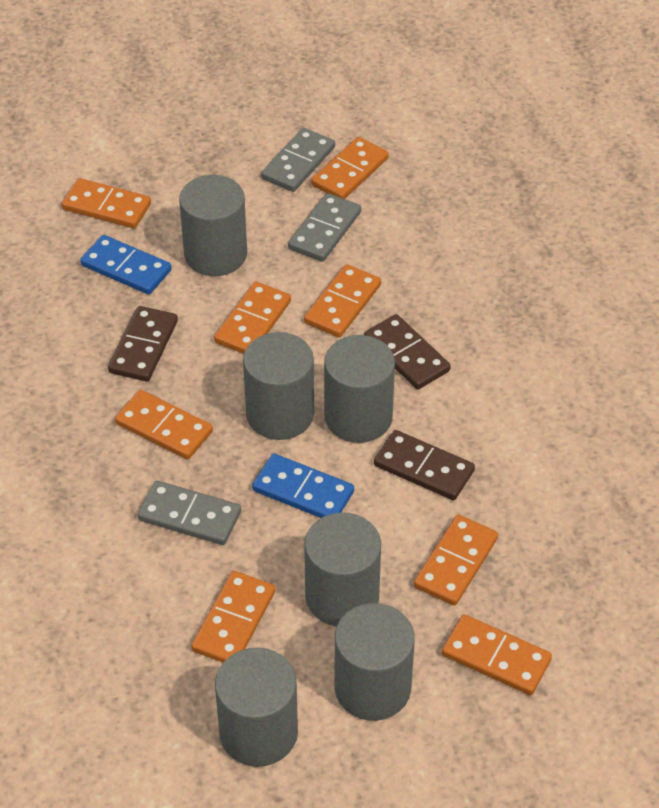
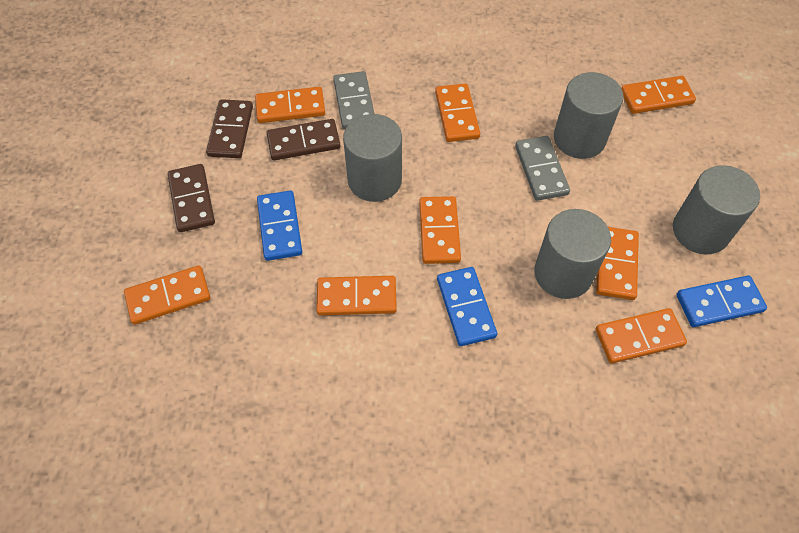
blue domino: [80,235,172,294] [252,453,354,518] = 2 -> [257,190,302,261] [437,267,497,346] [676,275,767,327] = 3
grey cylinder: [179,175,247,276] [215,647,298,767] [243,332,314,440] [304,512,381,627] [324,335,395,443] [334,603,415,721] = 6 -> [343,114,402,202] [534,209,611,299] [554,72,624,159] [673,165,760,254] = 4
grey domino: [138,481,241,545] [261,128,335,192] [288,193,361,262] = 3 -> [333,71,374,129] [515,136,570,201] = 2

